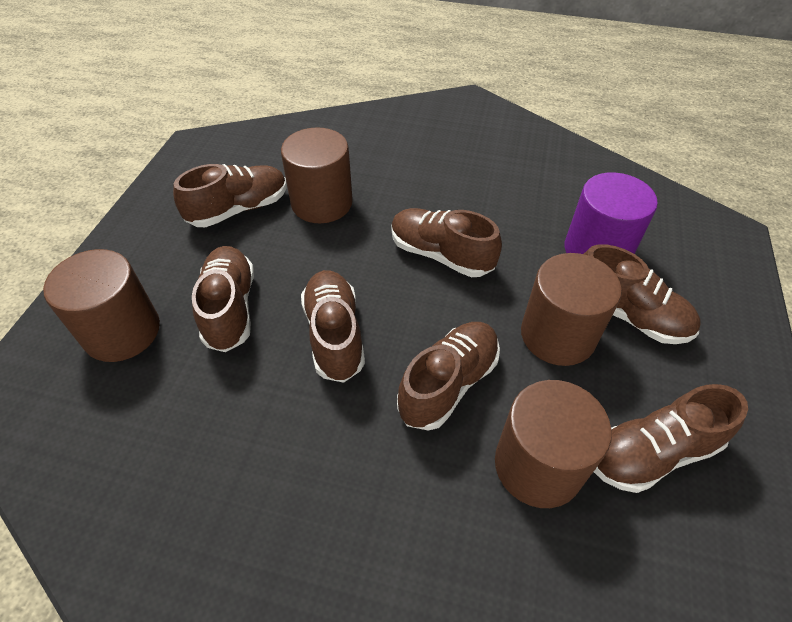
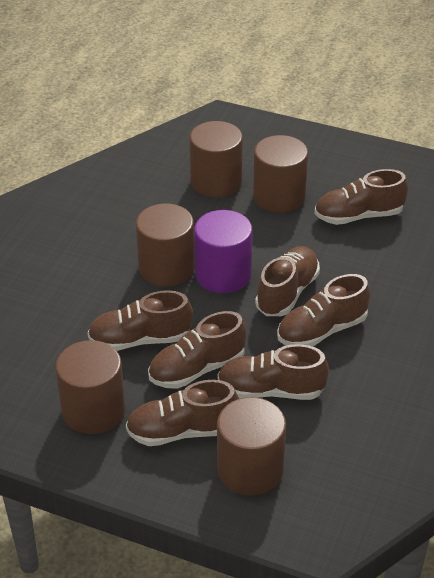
brown cylinder: [43,249,160,362] [281,127,353,223] [495,380,612,508] [521,253,622,366] = 4 -> [55,340,125,434] [136,203,195,286] [190,121,243,197] [217,397,286,496] [253,135,308,213] = 5

